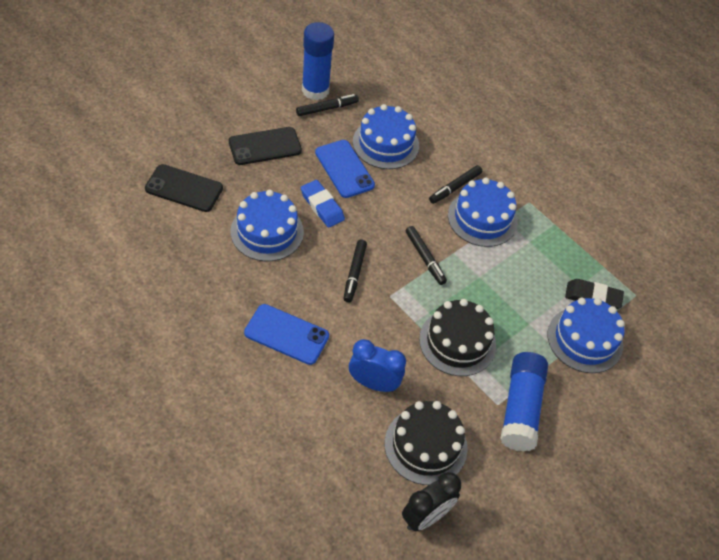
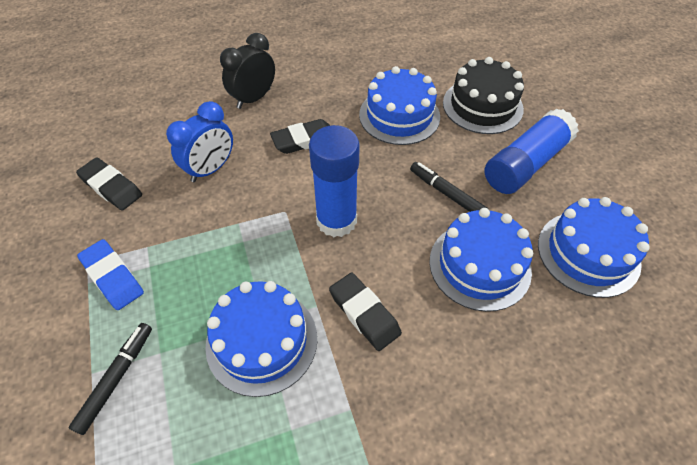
black cake: [385,401,468,485] [419,299,496,376] = 2 -> [443,57,524,134] = 1
black eraser: [565,279,624,309] = 1 -> [76,157,142,211] [270,119,330,154] [329,272,402,351] = 3
black marker: [296,94,359,116] [343,240,367,303] [406,226,447,285] [429,165,482,204] = 4 -> [69,323,152,435] [410,162,488,212] = 2
black phone: [145,164,223,212] [229,127,302,165] = 2 -> none = 0
blue phone: [244,304,329,365] [315,140,375,198] = 2 -> none = 0

